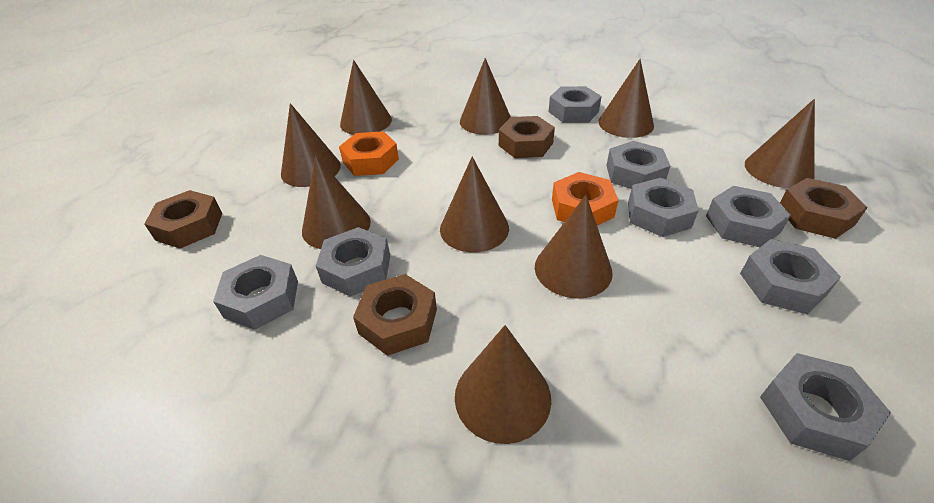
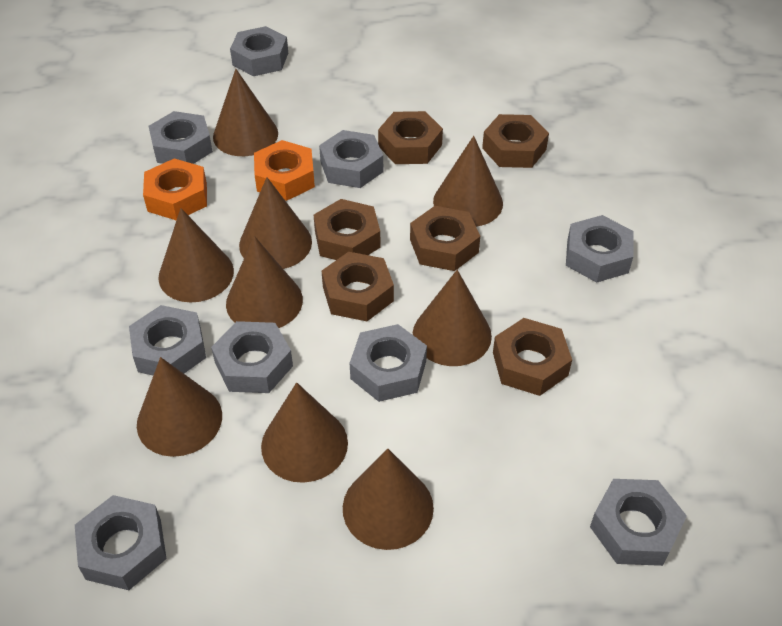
brown nut: [144,190,222,248] [353,274,437,356] [499,116,555,158] [780,178,868,239] = 4 -> [314,199,381,260] [322,252,394,321] [378,111,443,164] [410,206,480,271] [482,114,549,168] [493,318,572,396] = 6
grey nut: [213,255,298,330] [316,227,390,297] [549,86,602,123] [606,141,670,189] [628,178,699,237] [706,186,791,247] [740,239,841,314] [760,353,891,461] = 8 -> [75,495,167,590] [129,305,206,375] [148,111,213,164] [211,321,293,393] [230,26,288,76] [319,130,383,188] [350,324,427,402] [566,215,633,283] [590,479,687,566] = 9

